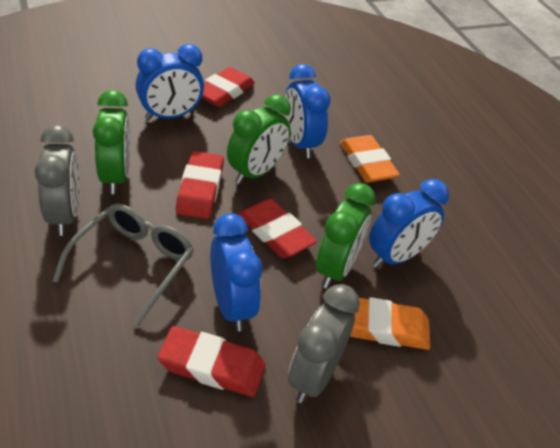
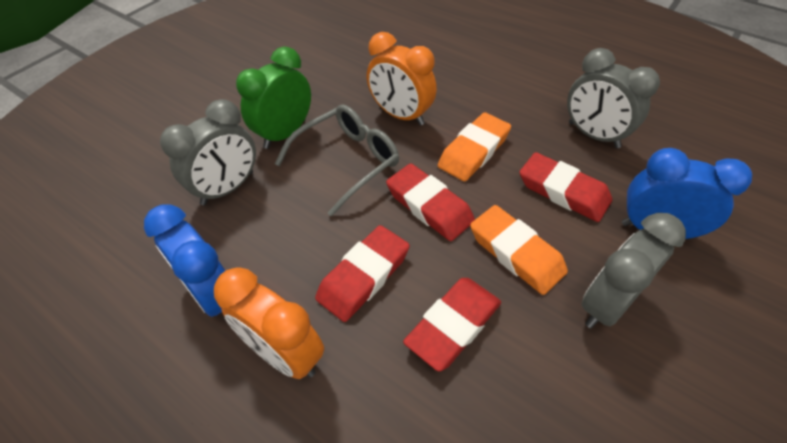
blue clock: [136,44,204,120] [210,213,262,331] [284,64,331,158] [369,179,449,268] = 4 -> [144,204,226,317] [622,148,752,239] = 2
green clock: [93,90,130,194] [227,94,291,184] [316,183,376,289] = 3 -> [236,46,311,149] = 1
grey clock: [35,125,79,236] [288,284,360,403] = 2 -> [160,99,256,205] [567,48,660,148] [581,213,686,328] = 3
orange clock: none = 0 -> [214,267,324,379] [367,32,437,126] = 2

